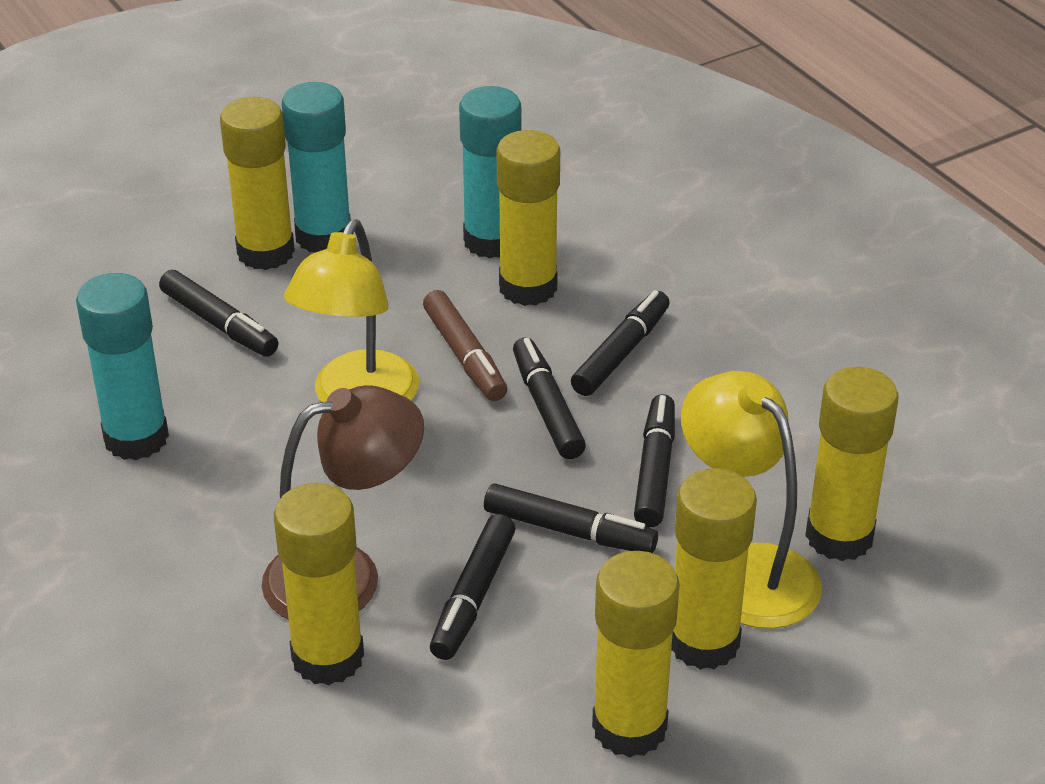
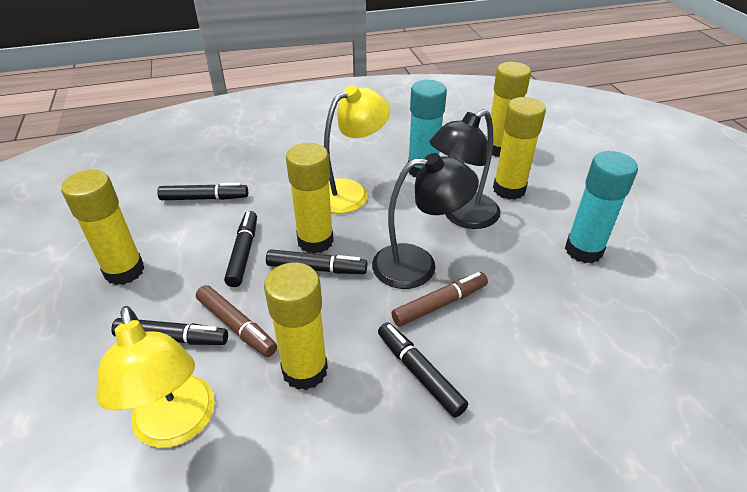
black lamp: none = 0 -> [372,153,479,289] [430,109,500,229] = 2
black marker: [159,270,279,357] [430,514,515,660] [484,483,658,553] [513,337,586,459] [571,290,670,396] [634,394,675,527] = 6 -> [111,318,228,345] [157,183,248,200] [224,211,257,287] [266,249,367,274] [378,322,468,418] = 5
brown lamp: [262,385,424,620] = 1 -> none = 0
brown marker: [423,290,507,401] = 1 -> [196,285,277,357] [391,272,488,327] = 2
turquoise glue stick: [76,273,169,460] [282,82,351,252] [459,86,521,258] = 3 -> [408,80,447,177] [565,151,638,263] = 2
yellow glue stick: [220,97,295,270] [274,483,364,685] [497,130,560,306] [592,551,680,758] [671,468,757,670] [805,367,899,561] = 6 -> [61,170,144,285] [264,262,328,390] [286,143,334,254] [486,62,531,157] [493,97,546,200] = 5

